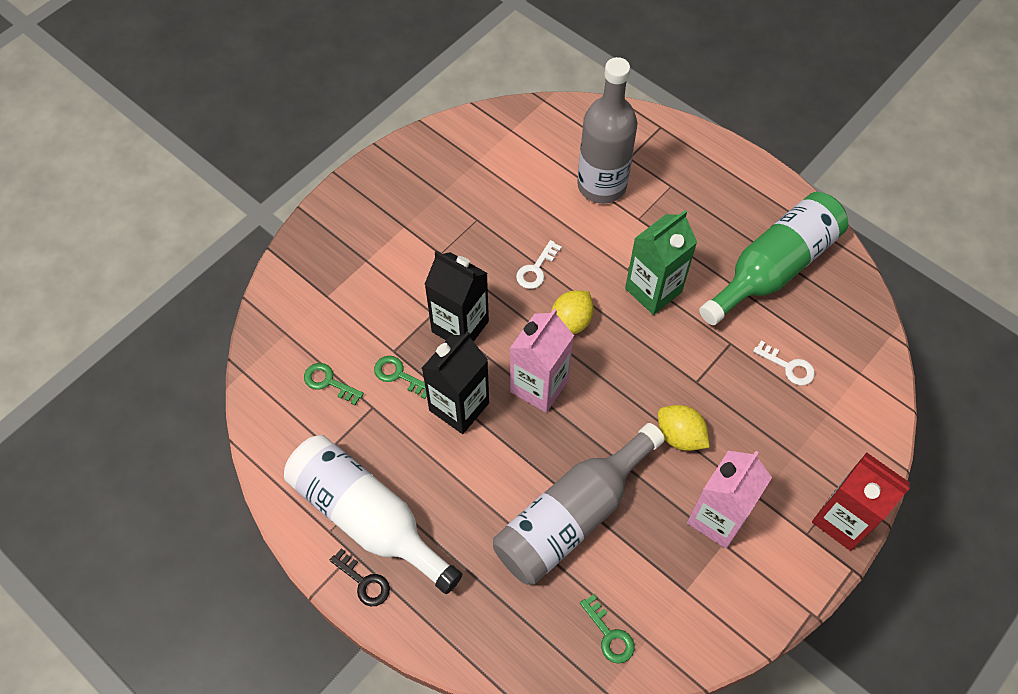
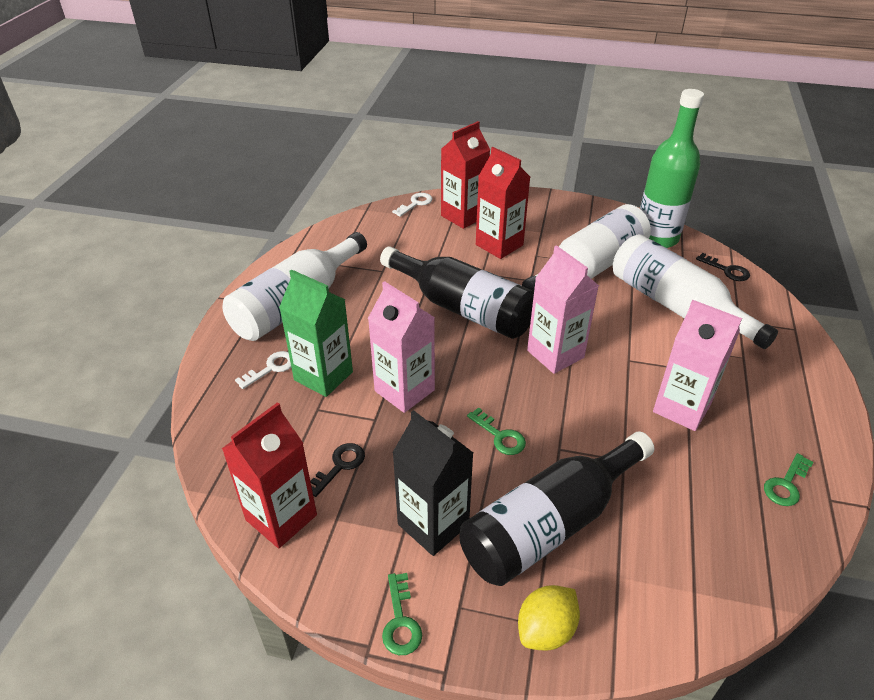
black bottle: none = 0 -> [380,246,534,339] [459,432,654,586] = 2
black carton: [422,331,489,434] [424,250,489,342] = 2 -> [392,410,473,556] = 1
black key: [330,548,390,606] = 1 -> [310,443,365,497] [696,253,750,281] = 2
grey bottle: [493,423,665,585] [577,57,637,204] = 2 -> none = 0
pink carton: [510,308,574,413] [687,451,772,548] = 2 -> [368,281,435,413] [527,245,599,374] [653,300,742,431] = 3
red carton: [812,452,910,551] = 1 -> [222,402,317,548] [441,121,490,229] [476,147,530,259] = 3
white bottle: [284,435,462,594] = 1 -> [223,232,367,341] [522,204,651,291] [613,234,778,349] = 3
yellow lemon: [551,290,594,334] [658,405,710,451] = 2 -> [518,585,580,650] = 1

